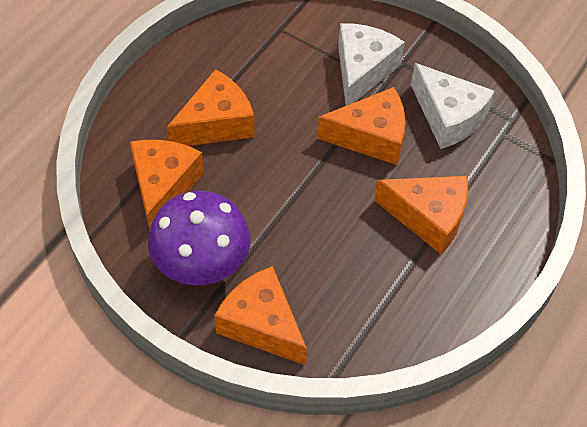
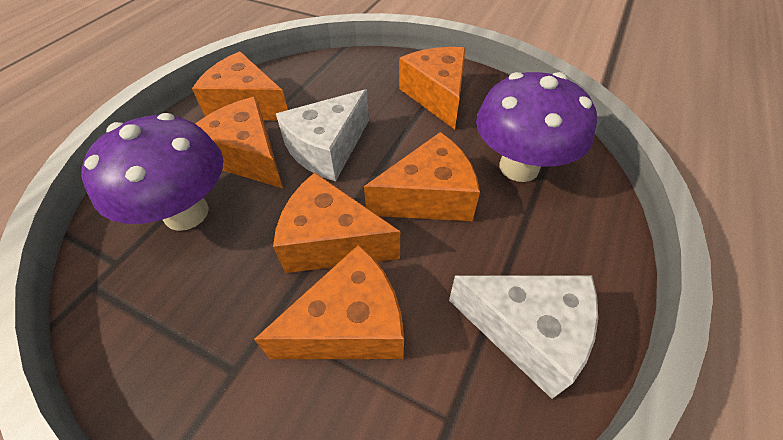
orange cheese: [130,140,204,230] [167,69,254,146] [214,266,307,365] [317,87,406,165] [374,176,468,255] = 5 -> [192,51,288,121] [195,97,283,188] [254,245,404,359] [273,172,400,273] [364,132,480,221] [399,47,466,129] = 6
purple mushroom: [148,191,251,285] = 1 -> [81,113,223,231] [476,72,597,182] = 2

